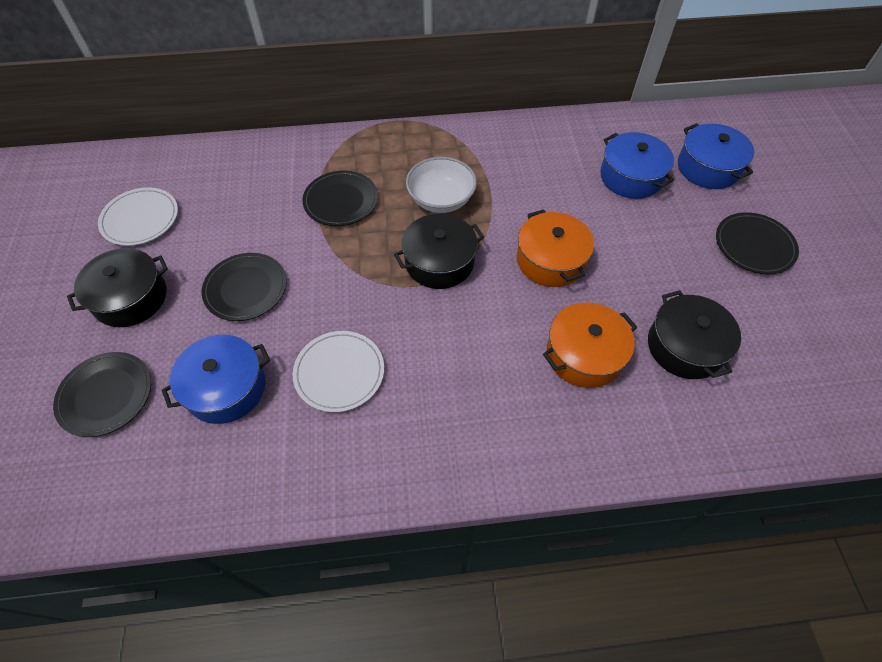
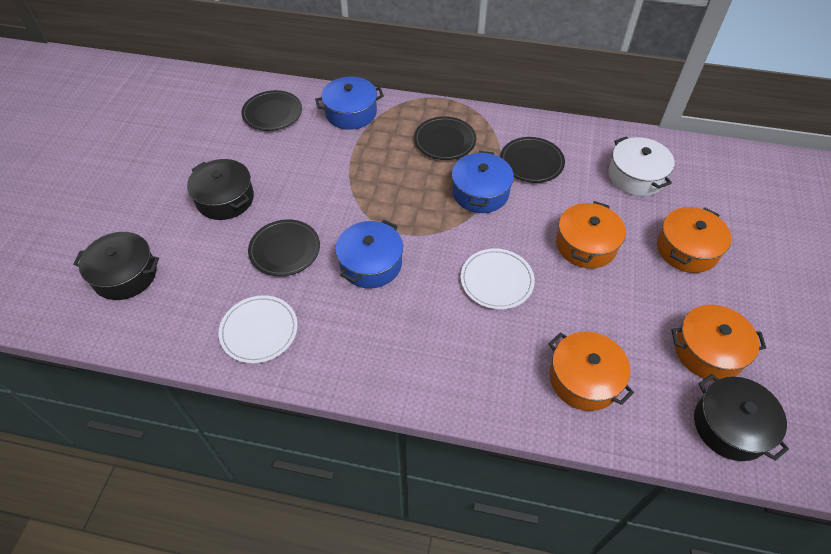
orange pot: [517,209,594,287] [543,303,637,388] = 2 -> [548,332,634,411] [556,201,626,269] [657,207,732,273] [671,305,766,381] = 4
white bowl: [406,157,477,213] = 1 -> none = 0
white pot: none = 0 -> [608,136,674,196] = 1

